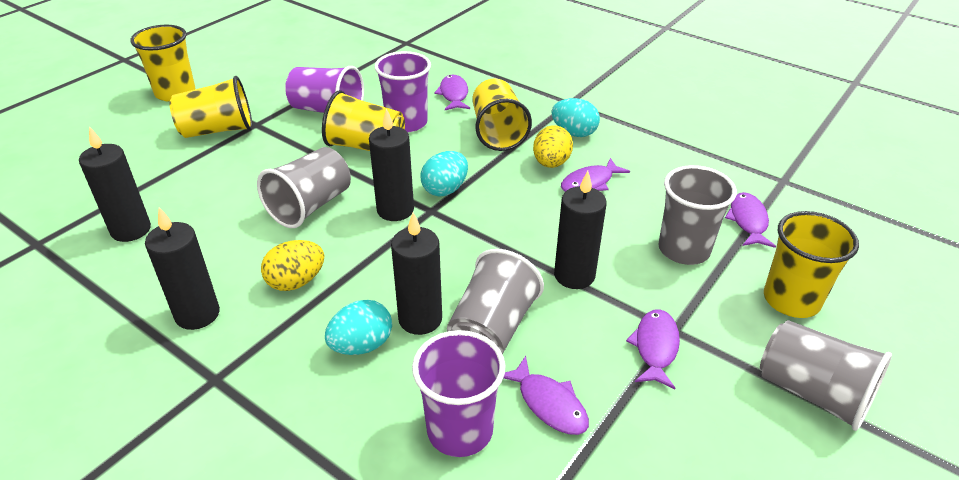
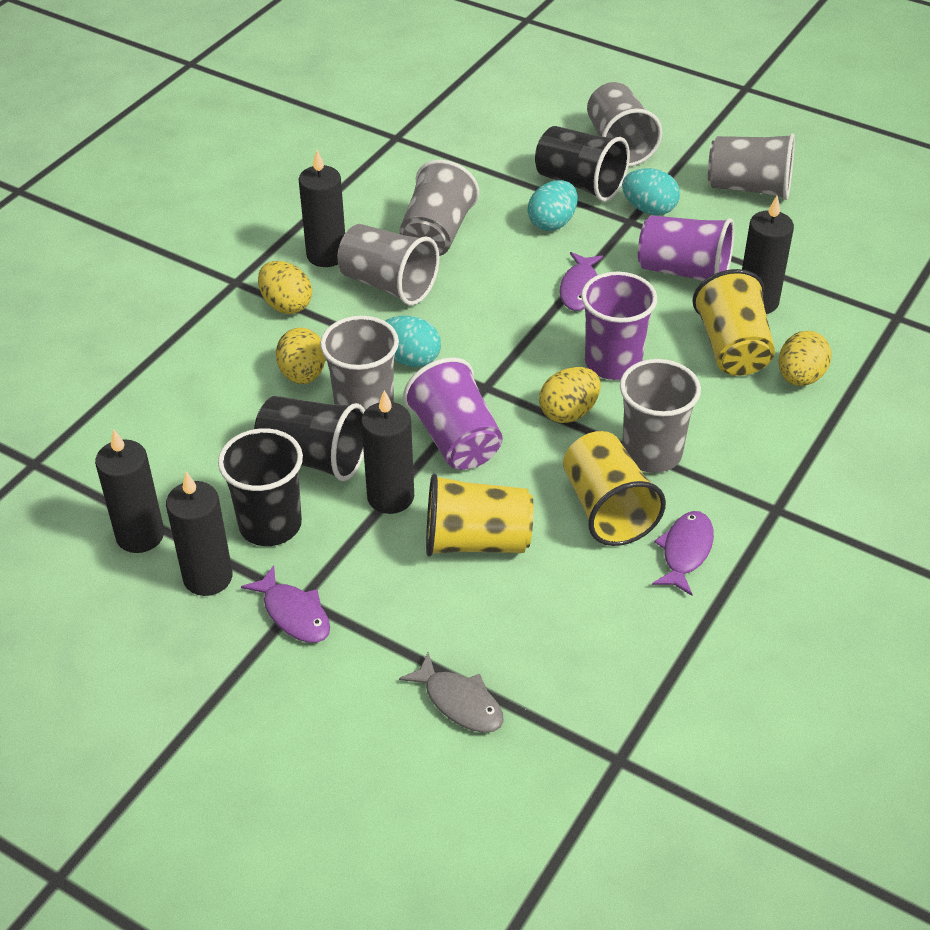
black cup: none = 0 -> [218,428,303,546] [254,396,365,481] [535,126,630,202] = 3
grey cup: [257,147,351,228] [447,249,544,354] [658,165,737,265] [760,320,892,431] = 4 -> [320,316,399,410] [338,224,439,305] [400,160,479,256] [587,82,662,167] [620,359,701,473] [708,133,795,200] = 6
grey fish: none = 0 -> [399,652,504,733] = 1
purple fish: [434,75,470,110] [503,356,589,435] [561,158,630,192] [626,309,680,389] [725,192,776,248] = 5 -> [241,565,330,643] [560,252,603,311] [652,511,714,596] = 3
yellow cup: [130,25,196,102] [170,76,252,138] [322,90,405,151] [472,78,532,151] [764,211,859,318] = 5 -> [426,474,533,556] [563,431,666,546] [693,269,775,376] = 3
yellow egg: [261,240,324,291] [533,125,573,168] = 2 -> [258,261,312,314] [276,328,326,384] [539,367,601,423] [779,331,832,386] = 4

